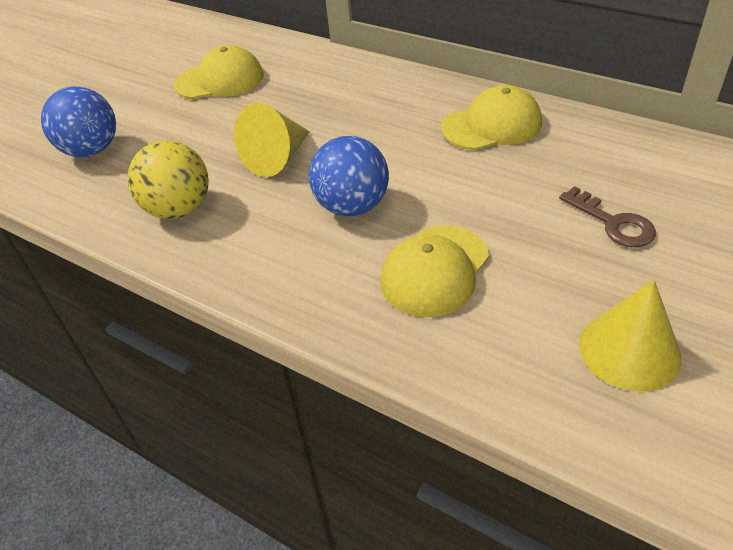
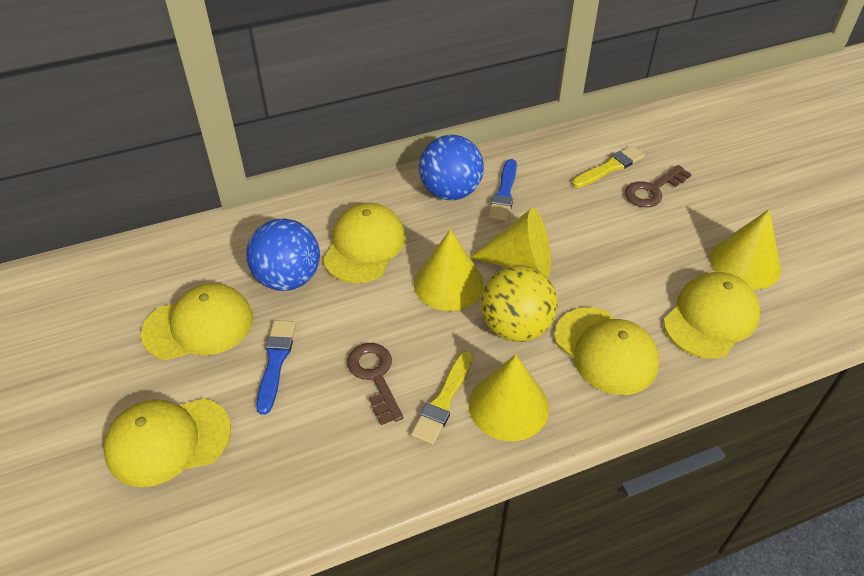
blue brush: none = 0 -> [256,320,296,415] [488,159,517,221] = 2
brown key: [559,186,656,247] = 1 -> [347,343,403,425] [625,165,691,207] = 2
yellow brush: none = 0 -> [411,351,473,445] [572,146,645,188] = 2
yellow cap: [174,45,264,99] [380,225,489,317] [441,85,542,150] = 3 -> [103,398,231,487] [141,283,253,360] [323,203,406,283] [554,307,659,395] [663,272,760,359] = 5
yellow cone: [234,103,310,177] [579,280,681,392] = 2 -> [414,230,484,311] [469,355,549,441] [470,208,551,277] [710,209,781,289] = 4

